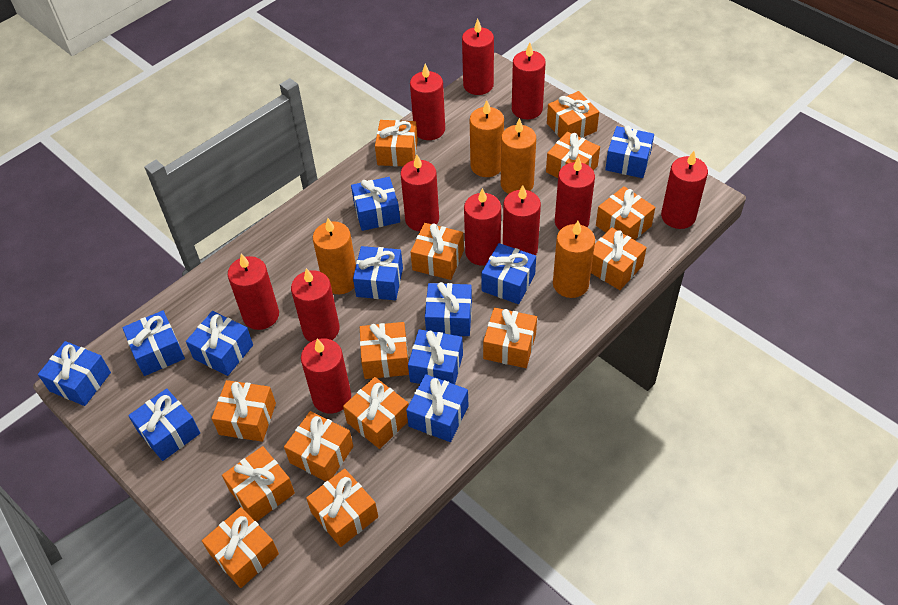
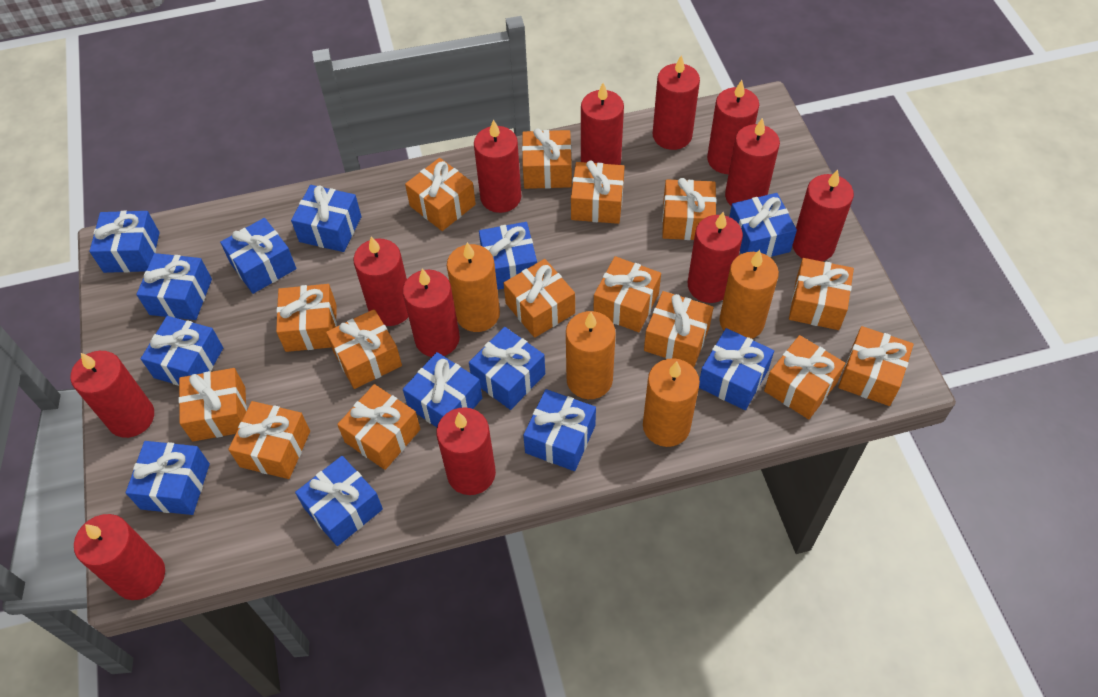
blue gift: [38,341,111,406] [122,310,185,376] [128,388,200,461] [186,311,253,376] [351,177,400,231] [353,246,403,300] [406,374,468,442] [408,329,463,385] [425,282,472,336] [481,243,536,304] [605,126,654,178] = 11 -> [90,211,160,273] [126,441,210,515] [136,253,212,320] [141,316,223,386] [220,218,296,294] [291,185,362,252] [295,456,383,546] [403,352,482,427] [469,327,545,410] [479,222,537,290] [523,389,596,471] [699,328,774,410] [729,193,797,257] = 13
orange gift: [202,507,279,588] [212,380,276,442] [222,446,295,522] [284,411,354,481] [306,468,378,547] [343,377,409,449] [360,322,409,379] [375,120,418,166] [411,223,464,280] [483,308,537,368] [546,132,600,178] [547,91,599,138] [591,227,647,290] [596,186,655,240] = 14 -> [179,368,247,441] [229,401,310,479] [276,284,337,352] [326,309,402,389] [337,384,420,470] [405,158,476,231] [504,259,575,338] [522,128,572,189] [571,161,625,224] [593,256,661,332] [644,291,714,367] [662,178,716,240] [764,335,846,419] [789,258,854,330] [838,326,914,406] = 15
red candle: [228,254,279,330] [291,268,340,342] [301,338,351,414] [400,155,439,231] [410,64,445,140] [462,19,494,95] [464,188,501,266] [503,185,541,255] [512,43,546,119] [555,157,595,230] [661,151,708,229] = 11 -> [70,351,154,438] [74,514,165,600] [353,236,408,326] [403,269,460,357] [436,407,496,495] [474,119,521,213] [581,83,624,165] [653,55,700,150] [688,212,743,303] [707,80,759,174] [725,118,780,206] [792,169,854,261] = 12

